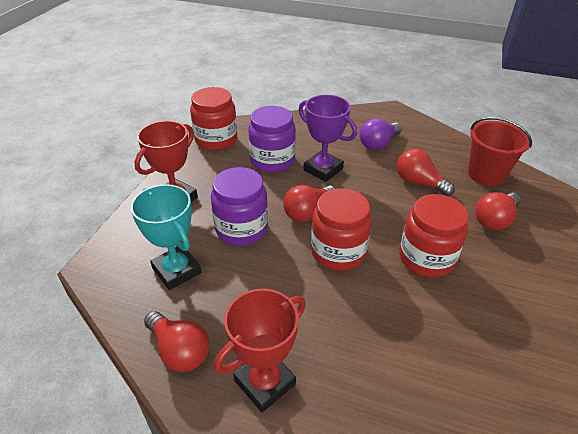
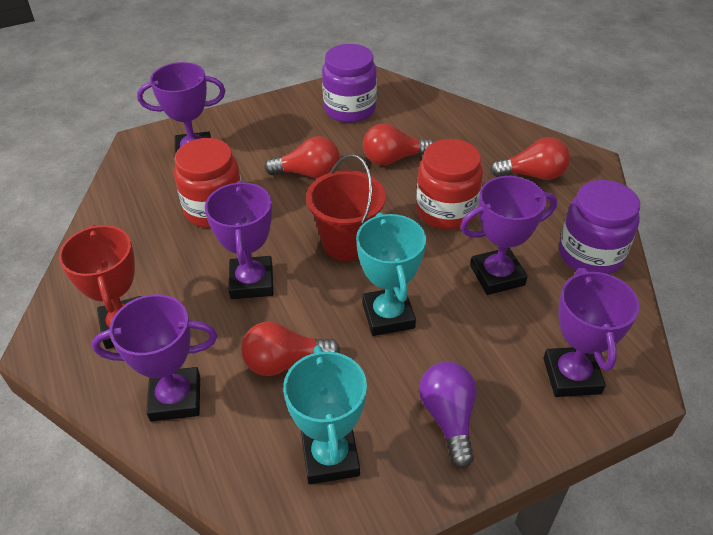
purple trophy: [299,95,357,182] = 1 -> [92,294,217,422] [137,62,225,154] [205,181,273,299] [460,176,557,295] [543,268,639,397] = 5
red jar: [190,87,237,151] [311,188,372,271] [399,194,469,277] = 3 -> [174,138,241,228] [416,139,483,230] = 2
red trophy: [134,121,198,202] [214,289,306,412] = 2 -> [59,224,142,349] = 1
turquoise trophy: [131,184,201,290] = 1 -> [283,345,367,484] [356,212,426,336] = 2

